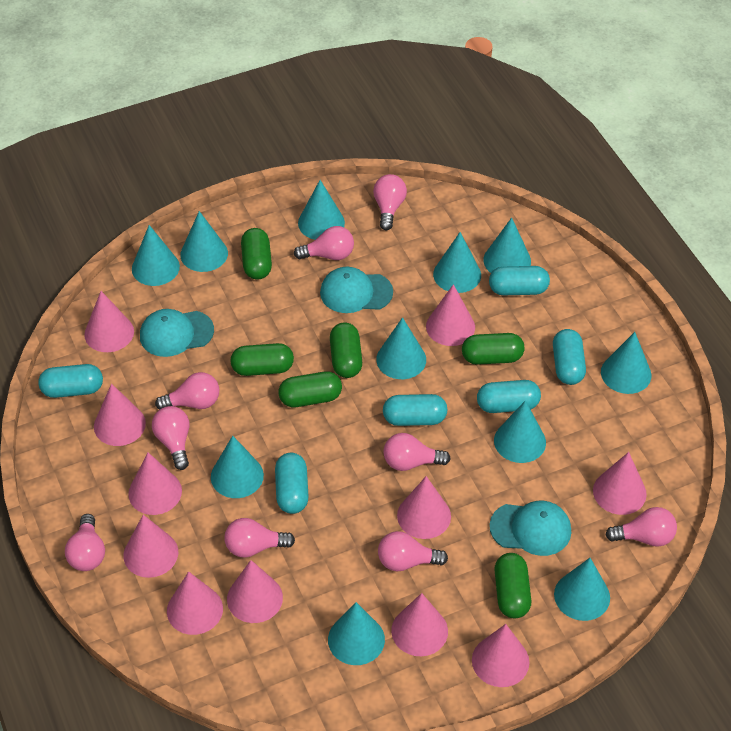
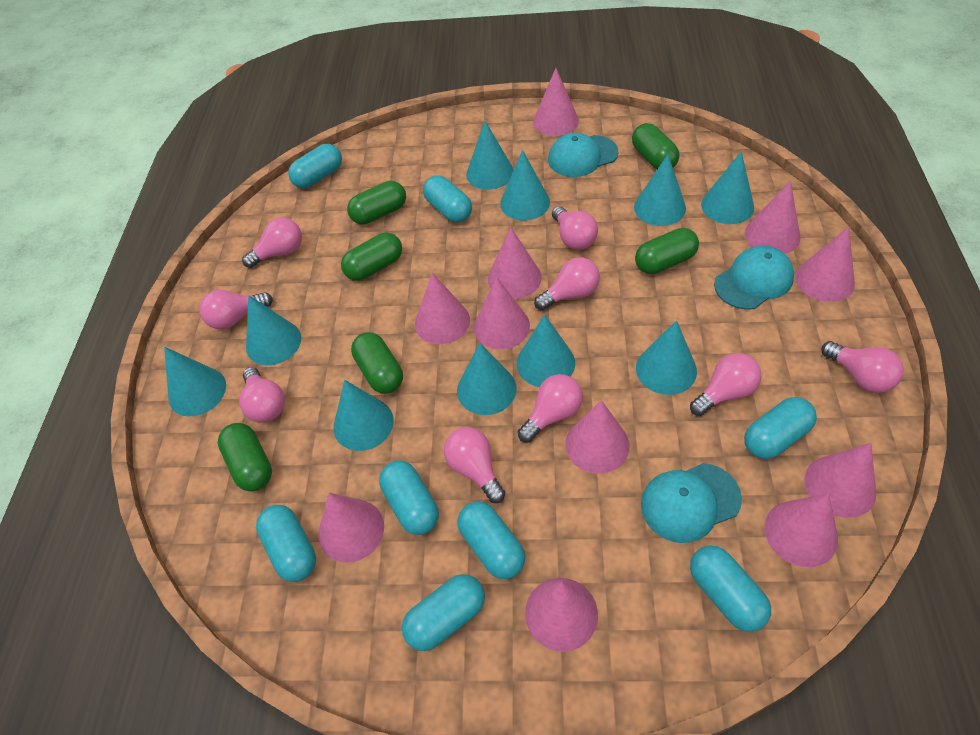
turquoise capsule: [38,364,103,398] [275,453,309,514] [383,394,448,426] [477,380,541,413] [489,266,550,295] [553,329,586,385] = 6 -> [256,505,316,582] [288,144,342,188] [379,461,439,535] [402,574,485,651] [423,175,472,223] [457,502,525,579] [690,545,771,632] [744,397,817,459] = 8
turquoise cone: [132,225,180,286] [180,211,228,272] [211,436,264,498] [298,180,345,240] [328,602,385,665] [376,317,426,379] [433,232,481,293] [483,218,531,273] [494,400,546,463] [554,558,610,621] [601,332,651,394] = 11 -> [164,347,226,416] [246,295,301,365] [333,380,394,451] [457,343,516,415] [466,121,514,190] [500,150,550,221] [516,315,575,387] [634,154,686,226] [636,321,697,395] [701,152,754,224] = 10

